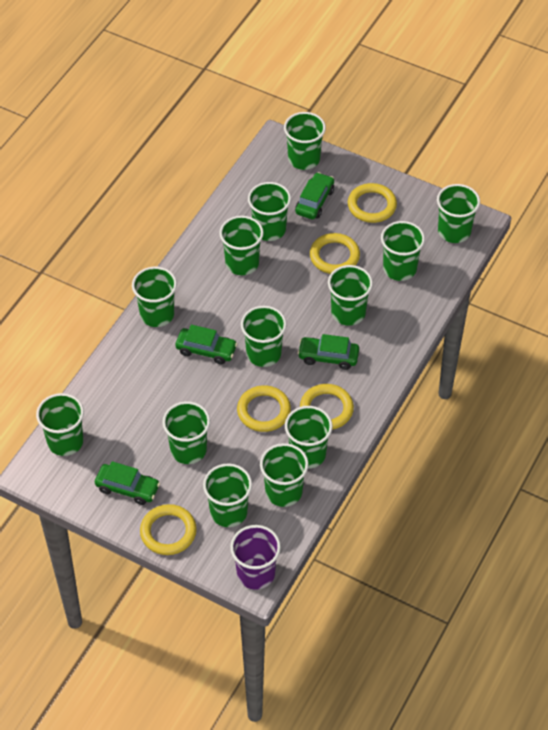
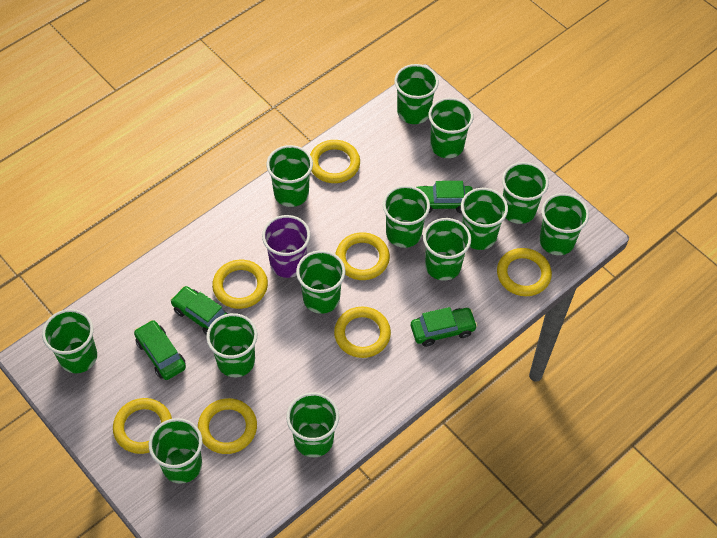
yellow ring: [140,504,197,555] [237,385,291,432] [300,384,354,430] [310,233,360,274] [348,183,397,223] = 5 -> [113,398,172,454] [198,398,257,454] [212,260,268,309] [310,140,360,183] [334,307,391,358] [335,232,390,280] [497,248,552,296] = 7

